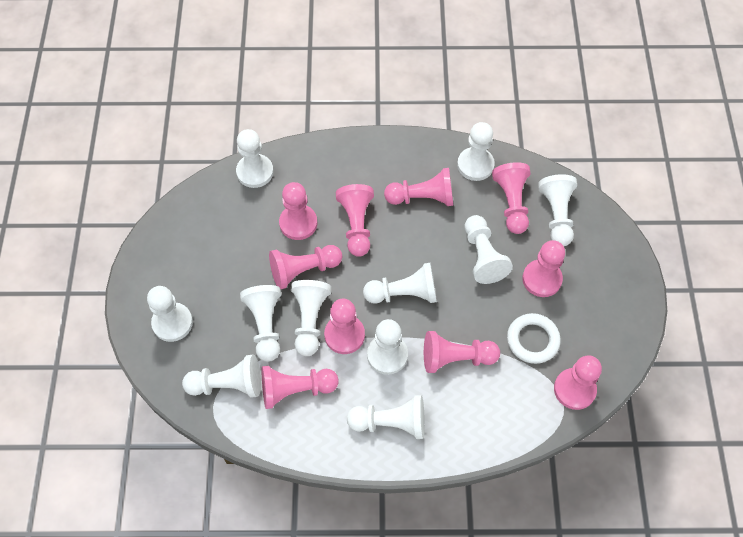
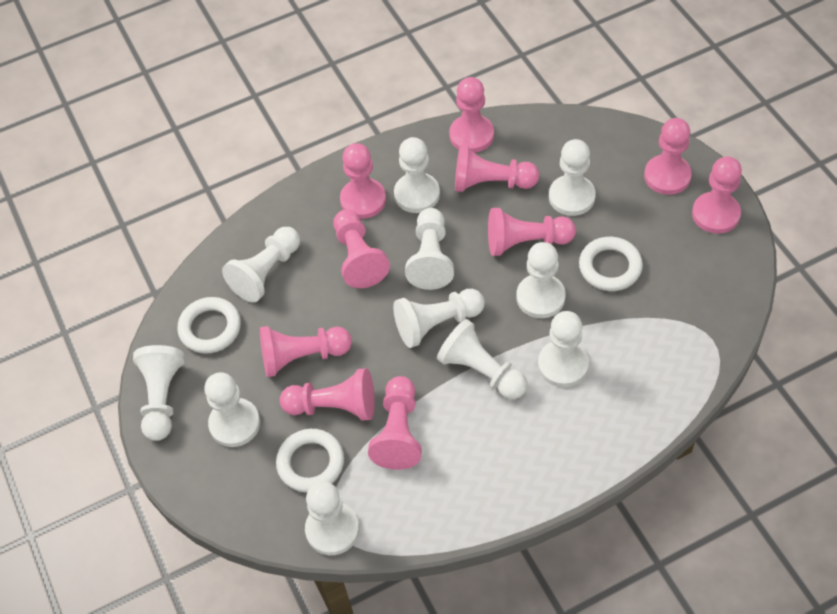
white ring: [507,313,561,364] = 1 -> [177,297,241,354] [276,429,344,492] [579,237,643,291] = 3

